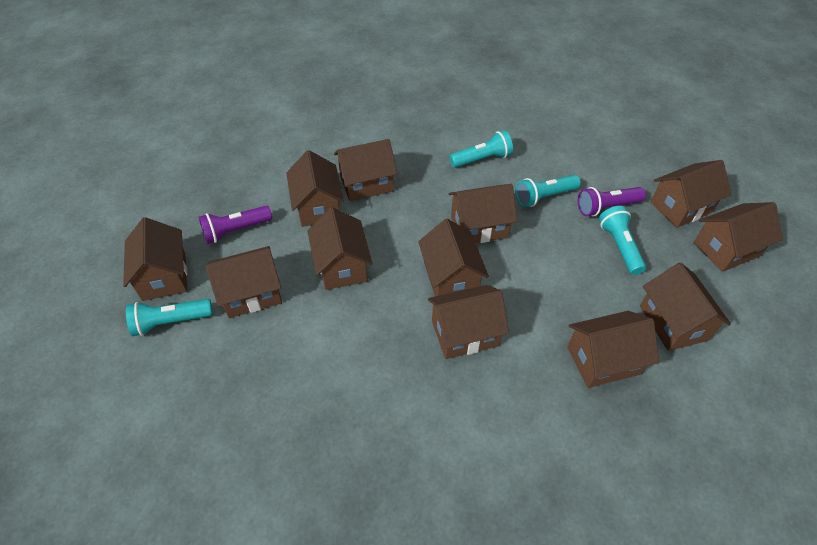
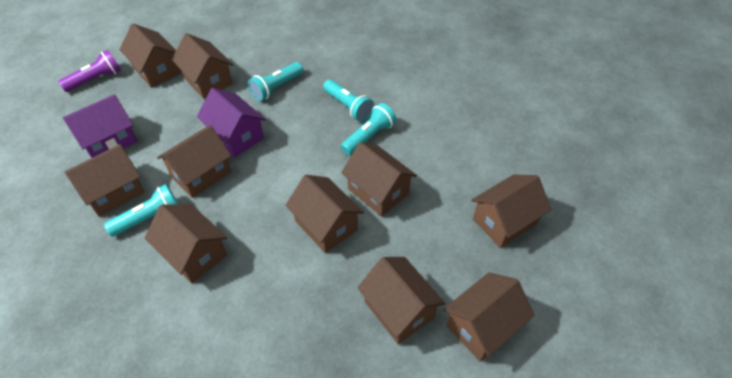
brown house: [123,217,187,301] [205,246,282,318] [286,150,344,227] [307,207,373,290] [334,139,397,201] [418,219,489,297] [428,285,509,359] [448,184,517,243] [567,311,659,388] [640,262,731,351] [650,160,731,228] [694,202,783,272] = 12 -> [65,144,145,217] [119,24,181,88] [145,204,227,283] [157,125,231,198] [172,33,233,99] [285,175,364,253] [341,142,417,217] [357,257,445,344] [443,272,535,362] [471,175,551,248] = 10
purple flashlight: [199,206,272,244] [578,187,646,216] = 2 -> [58,50,121,92] = 1
purple house: none = 0 -> [63,94,137,158] [197,88,266,158] = 2

